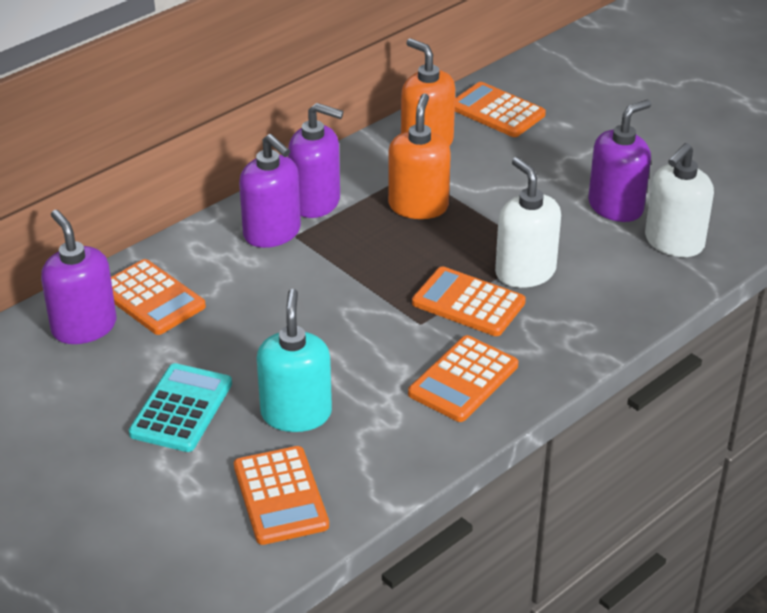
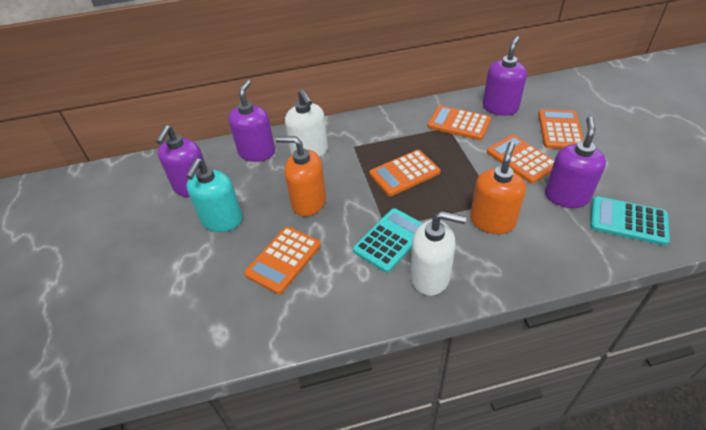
turquoise calculator: [129,363,232,452] = 1 -> [353,208,423,273] [590,196,670,246] = 2

